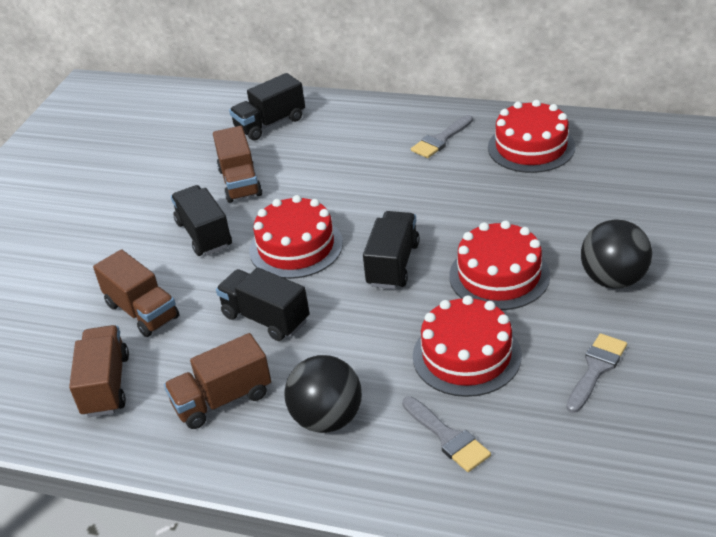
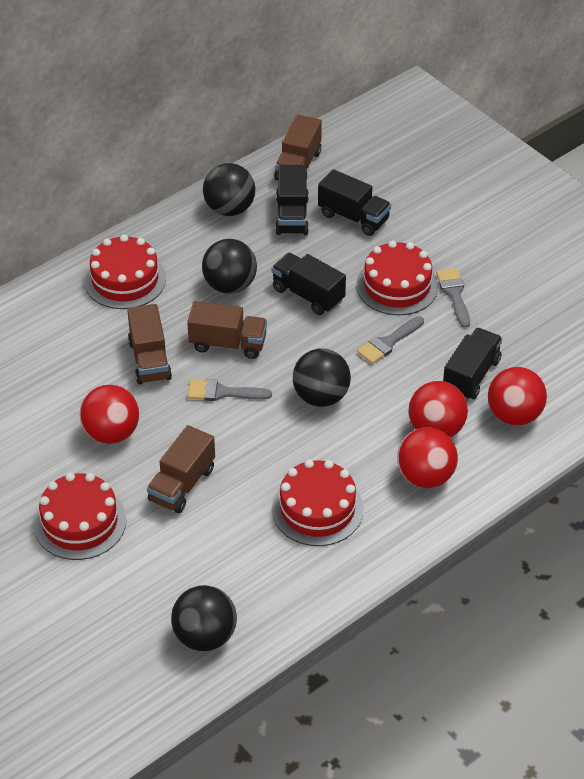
black ball: [284,355,362,433] [581,219,652,289] = 2 -> [171,585,237,651] [202,239,257,294] [203,163,255,216] [293,348,351,407] = 4
red ball: none = 0 -> [80,384,139,444] [397,427,458,488] [409,381,468,438] [488,367,547,426] = 4

